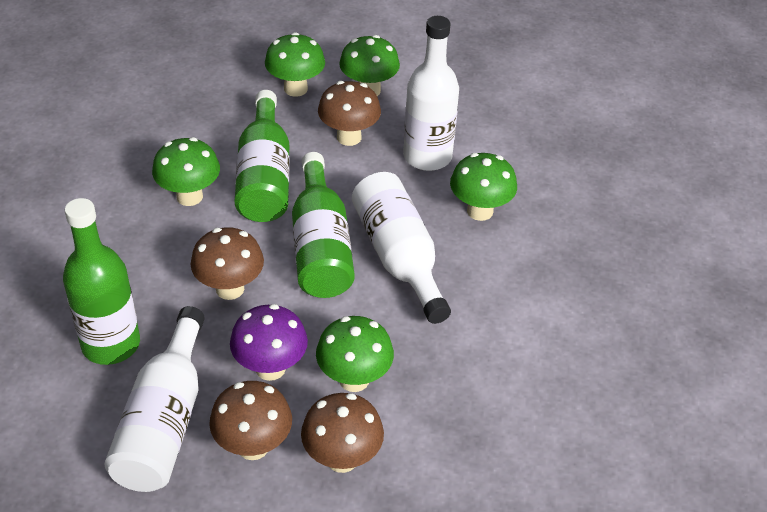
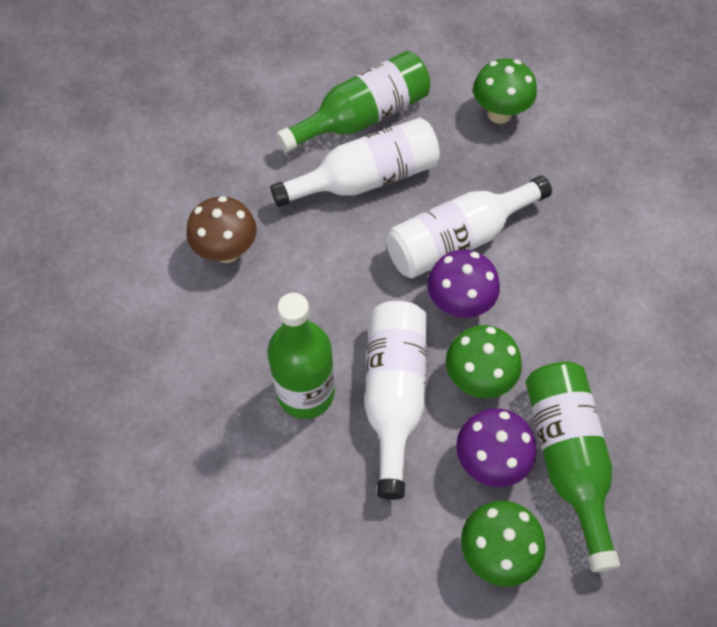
brown mushroom: [190,227,264,300] [209,381,292,460] [301,393,384,473] [318,81,381,146] = 4 -> [186,196,257,263] = 1
green mushroom: [152,137,220,206] [265,32,325,97] [316,316,394,392] [339,35,400,96] [450,153,517,221] = 5 -> [446,325,522,398] [461,501,545,586] [473,59,537,124] = 3
purple mushroom: [230,304,308,381] = 1 -> [427,250,500,318] [456,409,536,487] = 2

